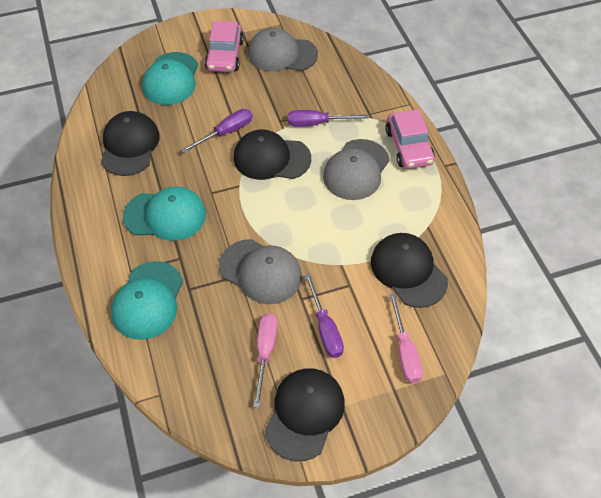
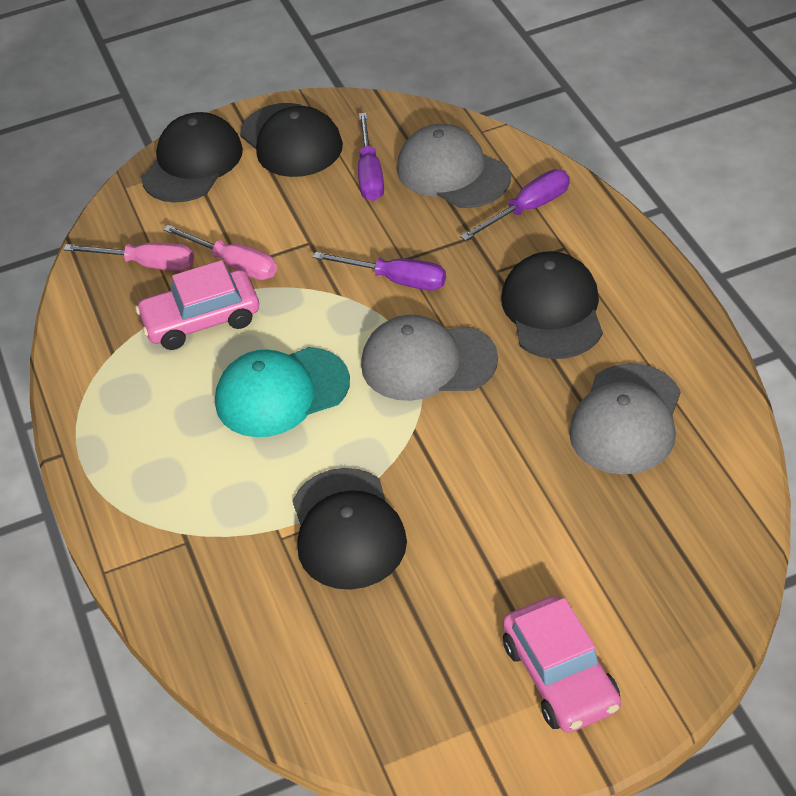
turquoise cap: [111,261,183,340] [123,186,206,241] [142,52,198,105] = 3 -> [215,347,350,437] = 1

